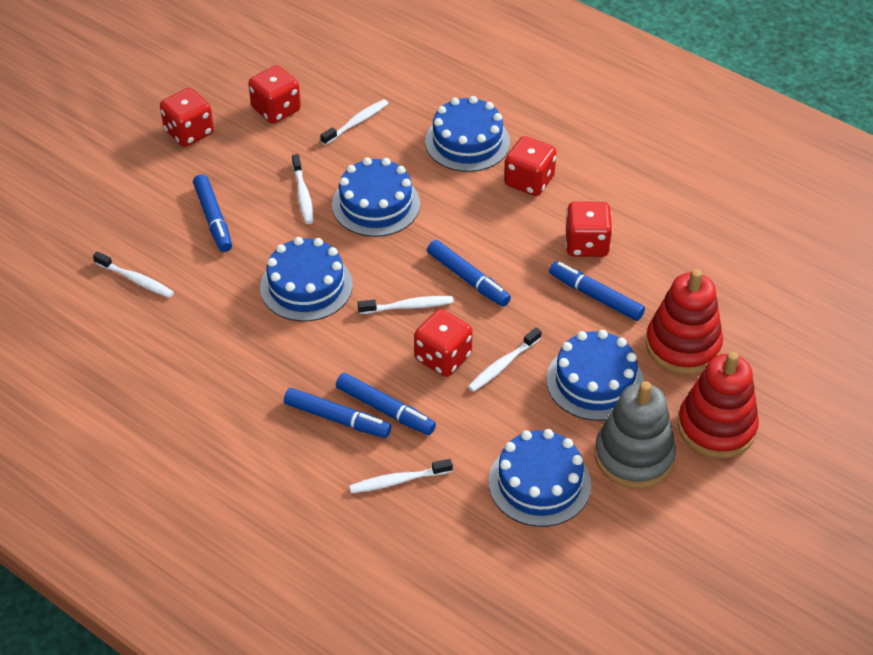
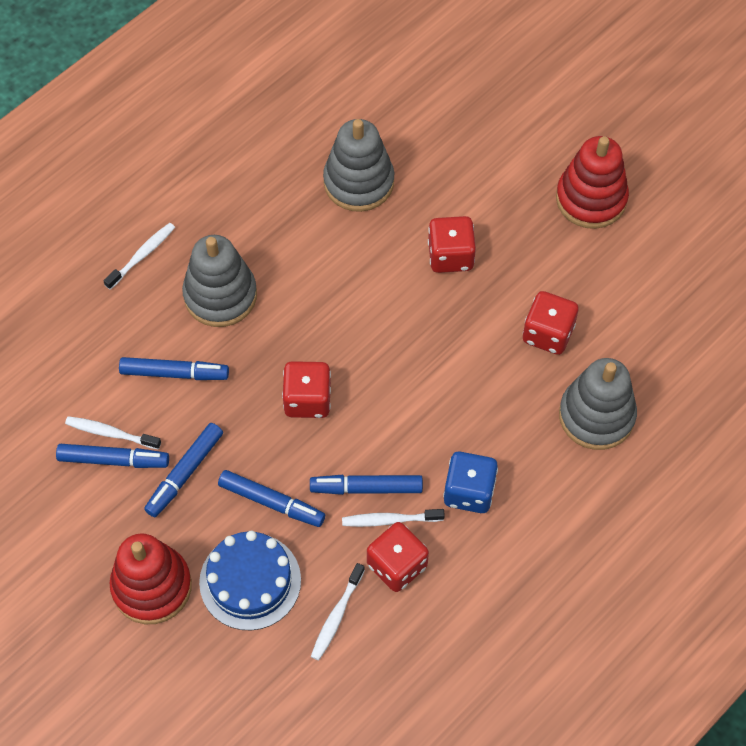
blue cake: [260,237,353,322] [332,157,420,237] [425,96,510,172] [488,429,591,527] [546,330,644,421] = 5 -> [199,531,301,631] = 1
blue dice: none = 0 -> [443,452,498,513] = 1
grey stacking toy: [595,381,676,489] = 1 -> [182,235,257,327] [323,119,394,212] [559,358,637,450] = 3
red dice: [160,88,214,147] [248,65,301,124] [414,309,473,377] [504,136,556,196] [566,202,613,257] = 5 -> [282,361,331,418] [367,522,429,592] [428,216,476,273] [523,291,579,355] = 4
white toothbrush: [93,252,174,298] [292,154,314,224] [320,99,389,145] [349,459,453,493] [358,296,454,314] [468,327,541,392] = 6 -> [65,416,161,450] [103,223,175,290] [311,563,365,661] [342,509,445,527] = 4

